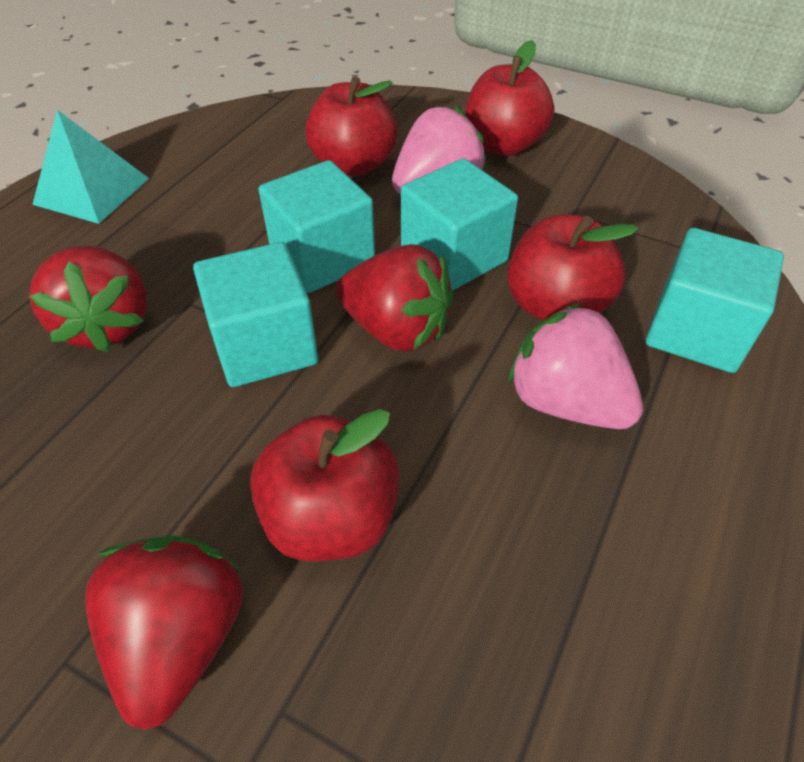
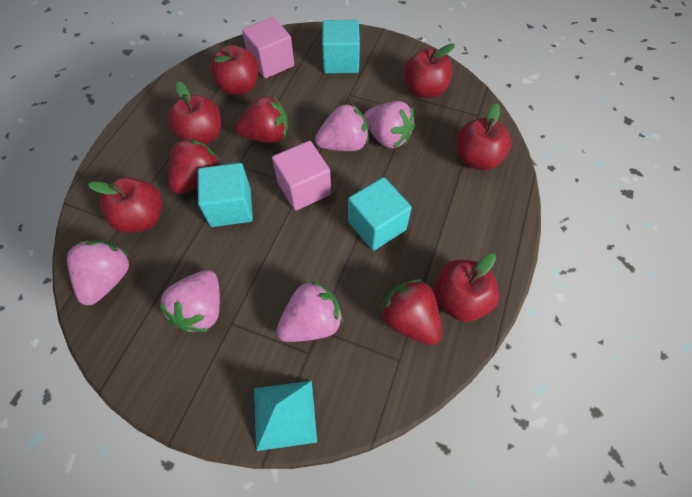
pink cube: none = 0 -> [242,17,294,78] [272,141,331,211] = 2
pink strawberry: [392,106,487,195] [508,303,643,429] = 2 -> [67,241,131,305] [159,270,220,333] [276,281,343,342] [315,103,369,151] [364,101,415,148] = 5
red apple: [250,409,400,562] [305,76,398,176] [465,40,554,156] [507,215,638,321] = 4 -> [88,177,162,233] [168,81,221,144] [210,45,259,95] [404,43,455,98] [434,253,499,322] [457,103,511,170] = 6
turquoise cube: [193,242,318,387] [259,160,375,293] [401,158,518,291] [646,228,784,373] = 4 -> [198,163,253,227] [322,20,360,74] [348,177,412,251] = 3

